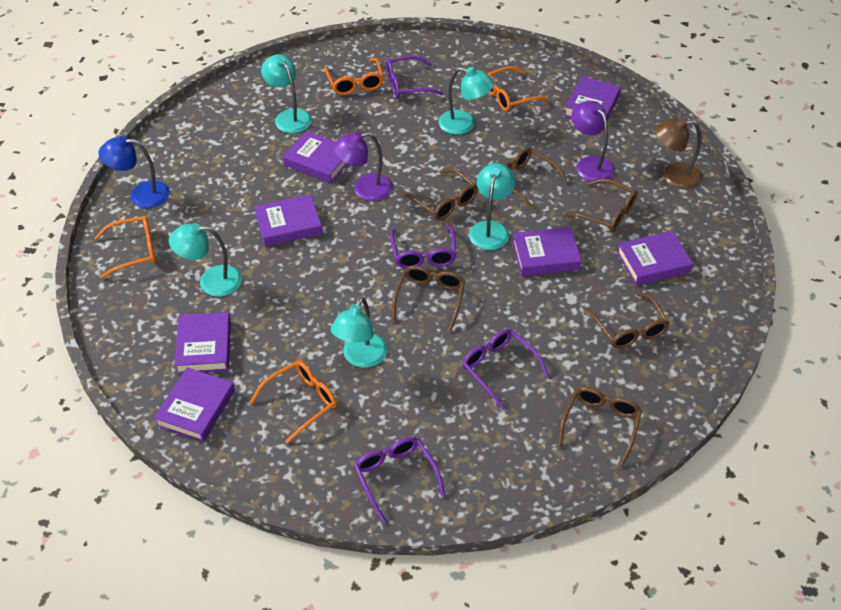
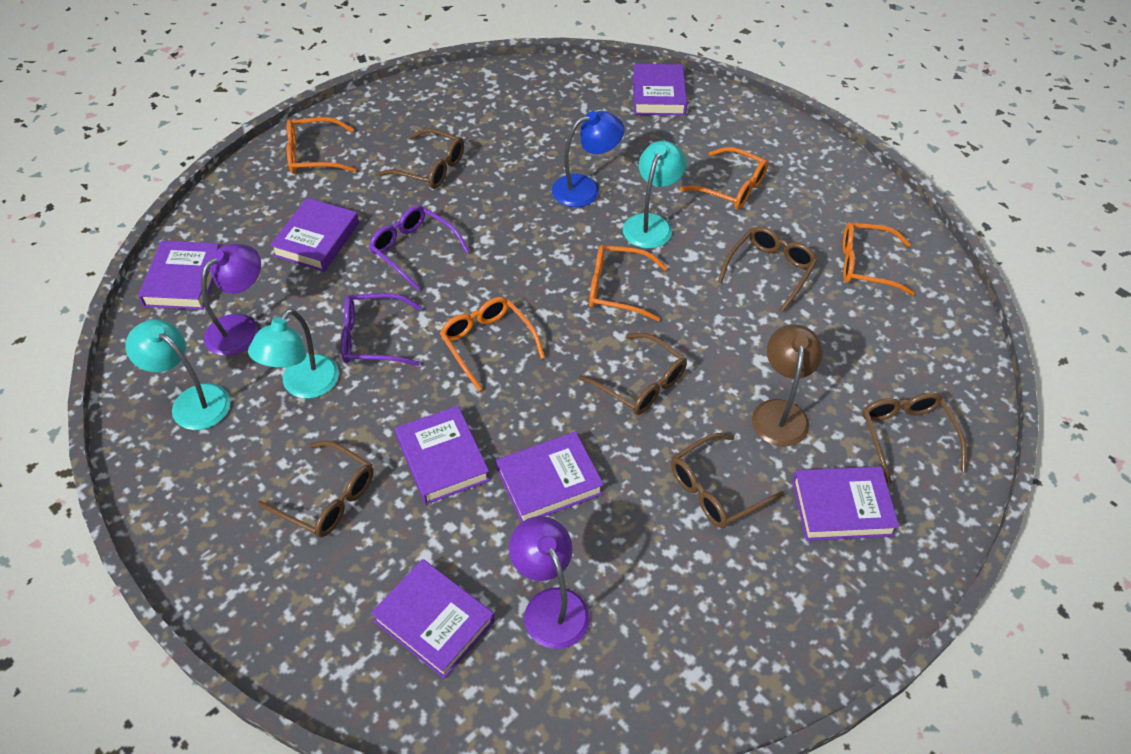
orange glasses: [94,216,156,279] [250,360,337,444] [324,58,384,95] [487,66,549,111] = 4 -> [287,117,356,173] [440,297,545,391] [589,245,667,321] [680,147,768,209] [843,222,915,296] = 5
purple glasses: [354,437,445,524] [386,56,444,98] [390,225,457,269] [462,329,549,409] = 4 -> [341,293,422,366] [369,205,470,291] = 2
turquoise lamp: [169,223,242,297] [261,54,312,133] [331,297,387,368] [439,67,495,134] [469,163,516,250] = 5 -> [125,319,231,430] [248,309,339,399] [623,141,686,248] = 3

